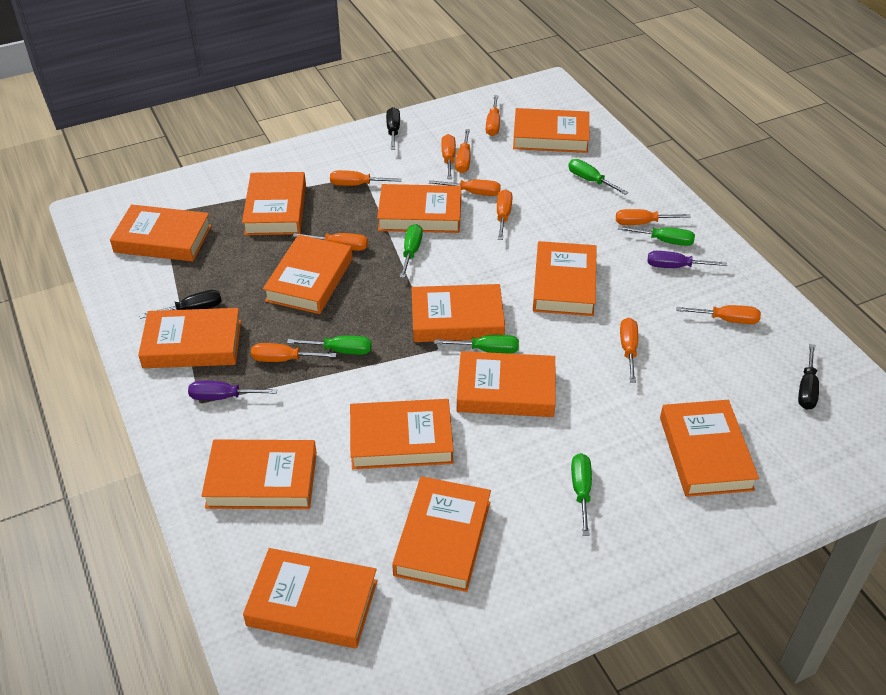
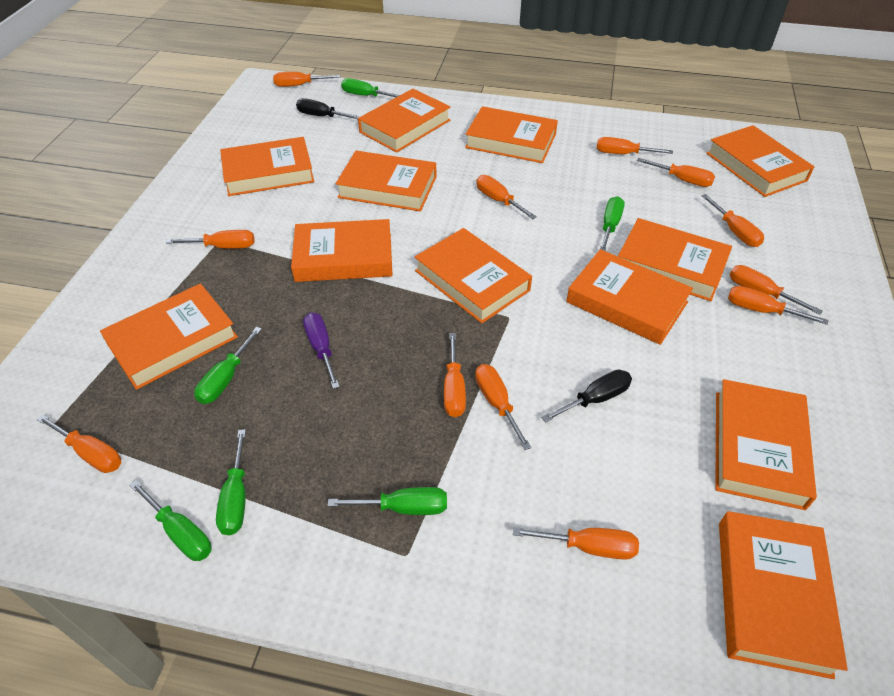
black screwdriver: [139,290,222,319] [386,107,400,150] [798,344,819,410] = 3 -> [296,98,360,119] [541,370,632,423] = 2
orange book: [110,204,212,262] [138,308,241,368] [201,440,317,509] [242,172,306,235] [243,548,378,648] [263,235,353,314] [350,399,454,469] [377,184,461,233] [392,476,491,592] [412,284,505,342] [457,351,556,417] [513,108,590,153] [533,241,597,316] [660,400,759,497] = 14 -> [100,283,238,390] [220,137,314,196] [291,219,393,282] [336,151,437,211] [358,89,451,153] [415,228,532,323] [465,106,558,163] [566,249,693,345] [618,218,732,301] [706,125,814,197] [715,379,817,510] [719,511,848,679] = 12
orange screwdriver: [251,343,337,362] [293,233,368,251] [330,170,402,186] [429,180,501,196] [441,134,456,179] [455,129,470,173] [486,95,500,136] [497,189,512,240] [616,209,691,225] [620,318,638,383] [676,305,761,324] = 11 -> [36,414,121,473] [166,230,254,249] [273,72,340,87] [444,333,466,417] [475,364,531,450] [476,175,537,219] [513,527,639,560] [597,137,673,154] [637,158,715,187] [702,194,764,247] [728,286,828,325] [730,265,823,315] = 12
purple screwdriver: [188,381,277,400] [648,251,727,268] = 2 -> [303,312,340,389] = 1

